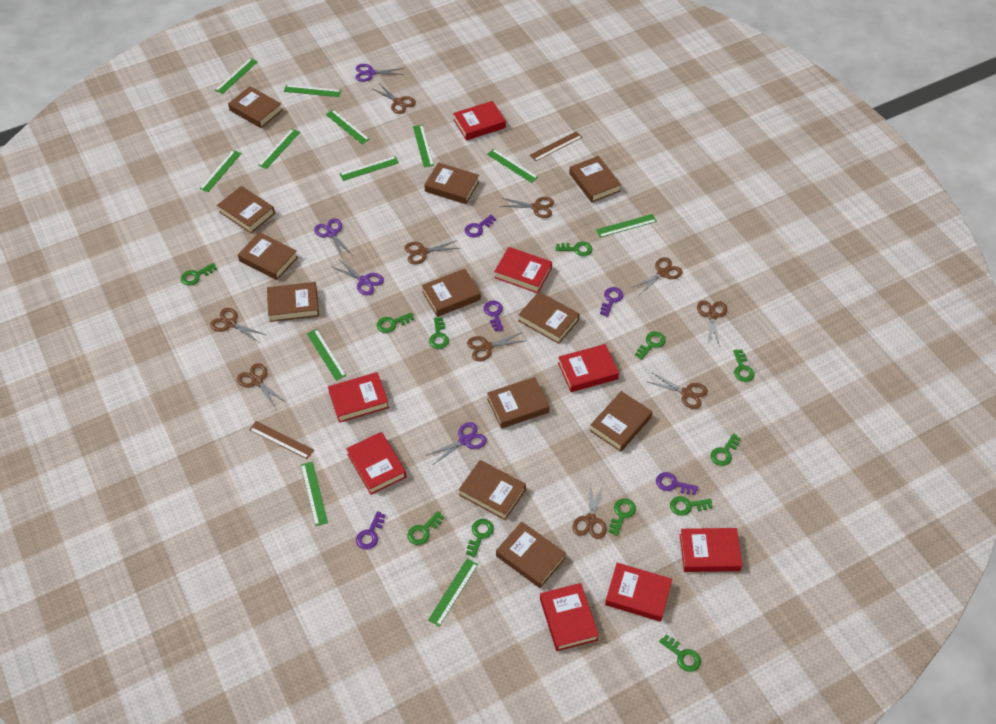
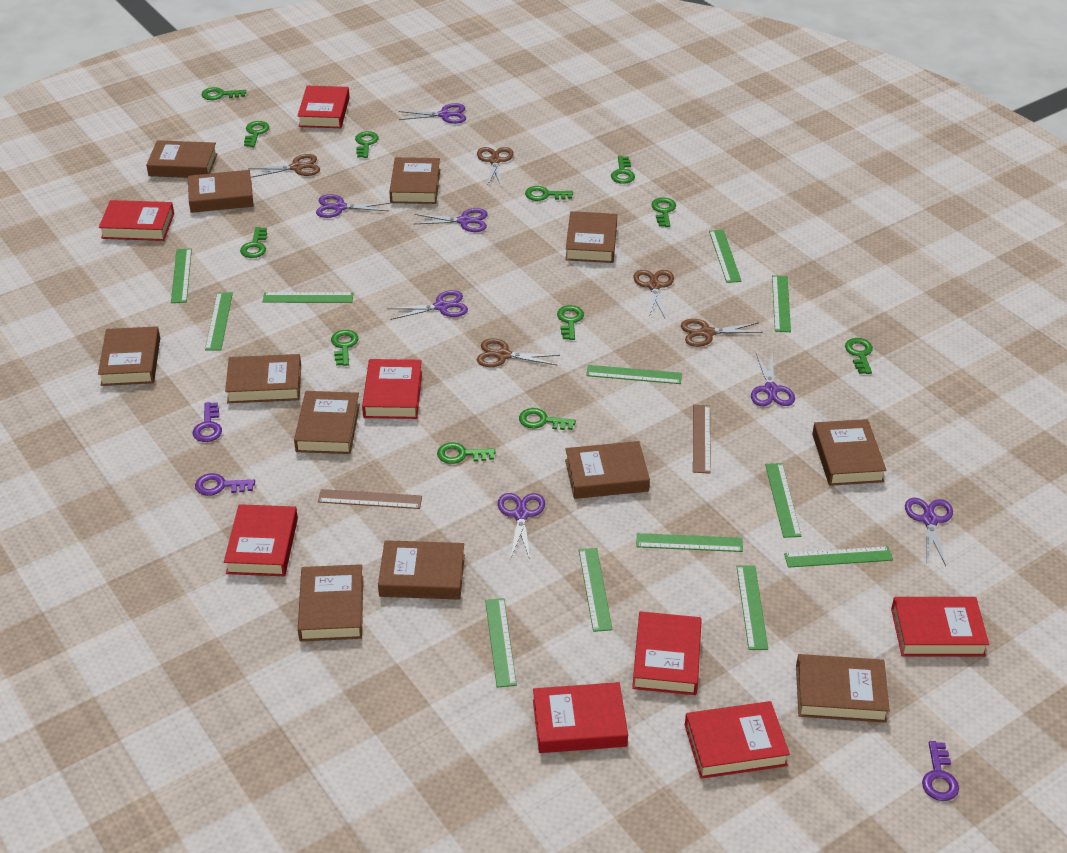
brown scissors: [210,308,266,342] [237,363,287,408] [371,83,416,114] [404,240,460,264] [467,332,524,361] [500,197,554,218] [572,481,607,539] [631,257,683,294] [648,372,708,409] [697,300,727,347] = 10 -> [248,154,320,178] [477,147,514,188] [477,339,560,367] [634,270,674,318] [681,319,763,347] = 5
purple key: [356,511,386,550] [465,215,496,238] [484,301,504,331] [600,287,624,317] [656,472,698,495] = 5 -> [193,402,222,442] [195,473,255,496] [922,741,959,801] = 3
purple scissors: [314,218,352,259] [332,260,384,295] [355,64,404,82] [427,422,487,465] = 4 -> [316,194,390,218] [387,290,468,320] [399,103,466,124] [415,208,488,232] [498,493,545,559] [751,352,795,406] [905,498,953,566] = 7

